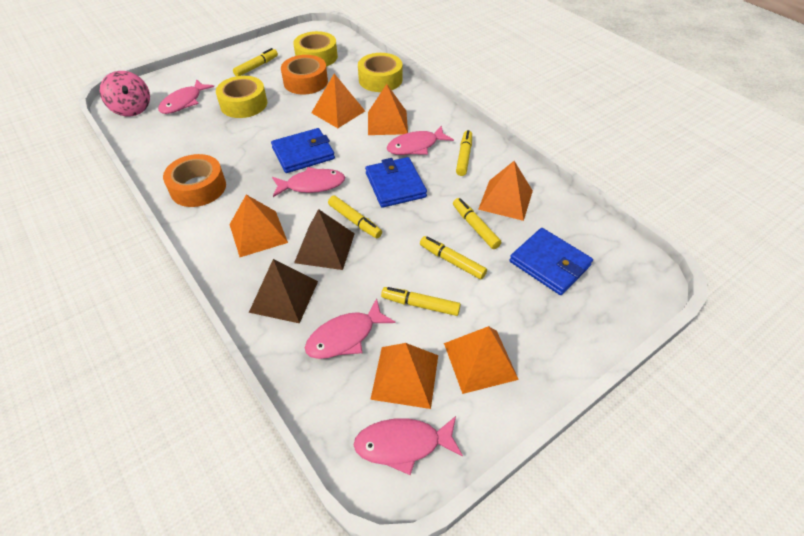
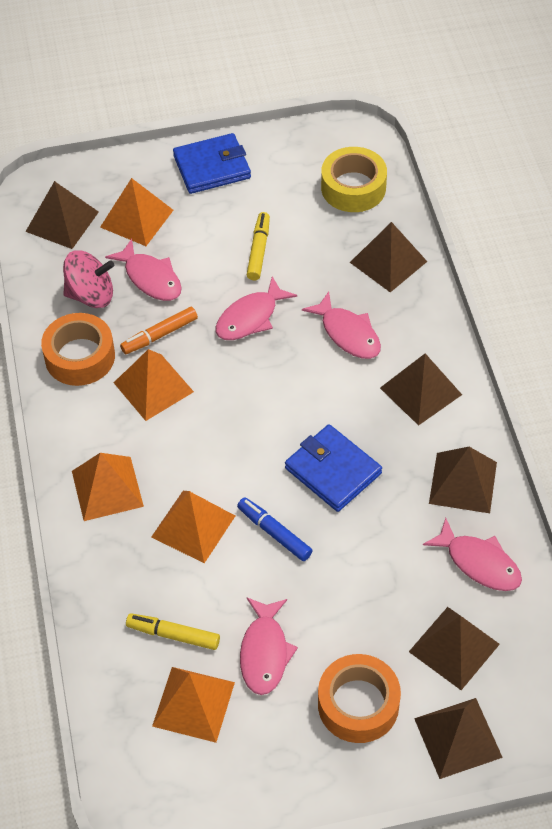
blue marker: none = 0 -> [237,497,313,561] = 1
blue wallet: [271,128,335,173] [365,157,427,208] [509,228,593,295] = 3 -> [173,133,251,194] [285,424,382,512] = 2
brown pyramid: [249,259,318,324] [294,209,355,270] = 2 -> [25,181,99,249] [350,222,427,292] [380,353,462,426] [409,607,500,690] [414,698,503,779] [429,447,497,513] = 6
orange marker: none = 0 -> [120,307,198,354] = 1
orange pyramid: [229,195,288,257] [311,74,365,128] [368,84,408,135] [370,343,438,409] [444,326,519,394] [478,161,533,221] = 6 -> [72,453,144,521] [100,178,173,246] [114,349,194,421] [151,491,235,563] [152,667,235,743] = 5
yellow marker: [233,48,278,76] [328,196,382,238] [381,287,461,316] [420,236,487,279] [453,198,501,249] [456,130,472,176] = 6 -> [126,613,220,650] [247,212,270,280] = 2
yellow tape: [216,76,267,118] [293,31,338,66] [358,53,403,92] = 3 -> [321,147,387,212] = 1

